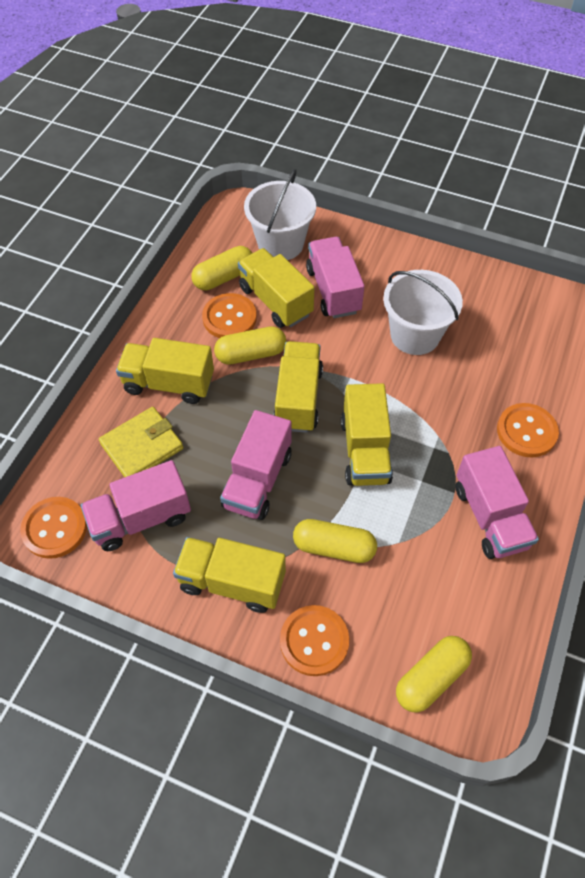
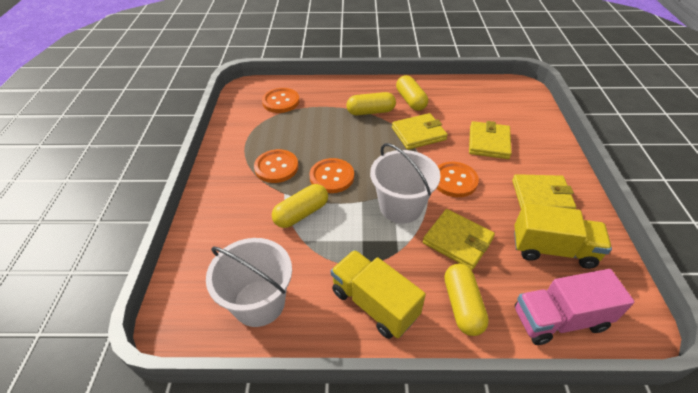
pink truck: [81,460,191,551] [220,410,291,520] [306,237,365,318] [456,446,539,559] = 4 -> [515,269,634,345] = 1
yellow truck: [116,338,214,404] [173,537,286,613] [238,248,315,328] [273,341,323,433] [341,383,393,486] = 5 -> [331,250,426,339] [514,203,612,269] = 2
yellow wallet: [99,407,183,477] = 1 -> [392,113,448,150] [423,209,495,270] [469,121,512,159] [512,174,576,209] = 4

